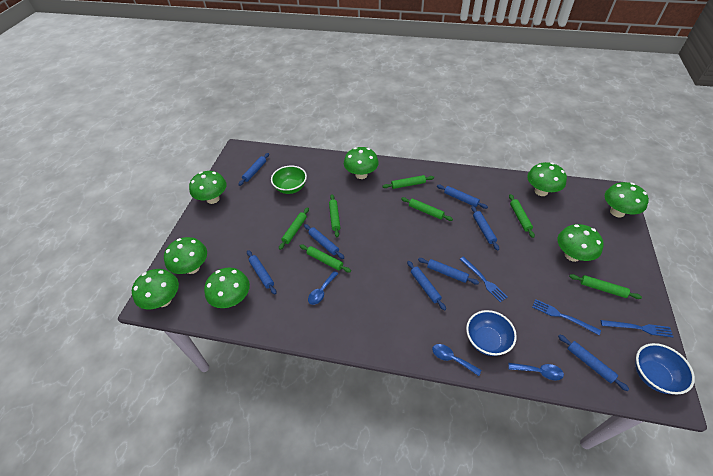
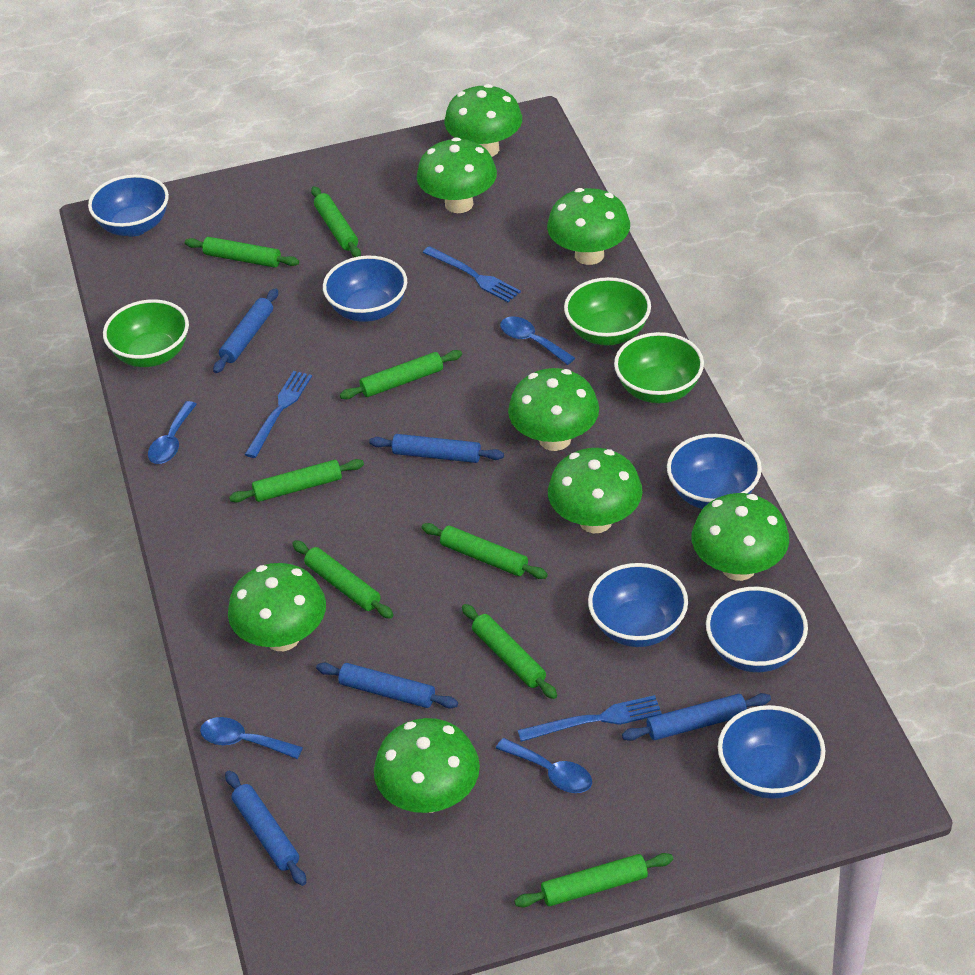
blue bowl: [466,310,517,356] [635,343,695,395] = 2 -> [88,174,169,236] [323,256,407,322] [588,563,688,647] [667,434,762,509] [706,587,808,672] [718,705,825,799] = 6
blue rolling pin: [238,153,269,186] [247,250,276,295] [304,224,344,259] [407,261,446,311] [418,258,479,285] [437,185,488,209] [471,206,499,251] [558,335,629,391] = 8 -> [213,288,278,373] [225,770,306,886] [316,663,458,708] [369,434,504,463] [622,693,771,741] = 5
blue spoon: [308,271,338,305] [432,344,482,376] [508,363,564,380] = 3 -> [148,401,197,464] [200,717,303,759] [496,738,592,793] [500,317,575,365] = 4
green bowl: [271,166,307,194] = 1 -> [103,299,189,367] [564,277,651,346] [614,332,704,403] = 3
green rolling pin: [279,207,309,250] [300,244,351,273] [329,194,340,237] [382,175,434,189] [401,197,453,221] [509,194,535,238] [569,274,642,299] = 7 -> [185,237,299,268] [229,459,364,503] [292,540,393,619] [311,186,361,257] [340,350,462,399] [421,523,548,579] [462,604,557,699] [514,853,673,908] = 8

